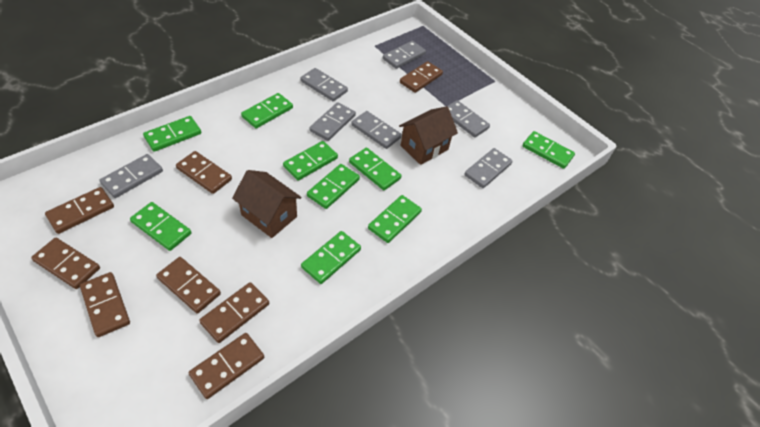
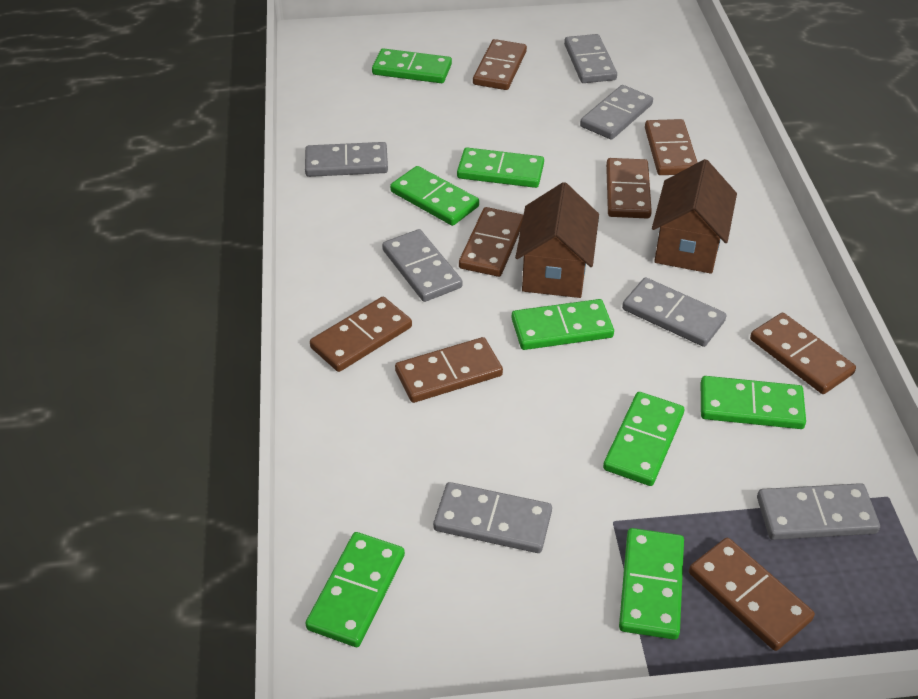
green domino: [130,202,191,251] [143,116,201,152] [241,93,293,128] [283,141,338,181] [301,231,361,284] [307,164,360,209] [349,148,401,190] [368,195,422,243] [522,131,575,169] = 9 -> [305,532,405,647] [372,48,452,83] [390,166,479,226] [457,148,544,188] [512,299,614,350] [603,392,684,486] [619,528,684,640] [701,376,806,429] = 8

